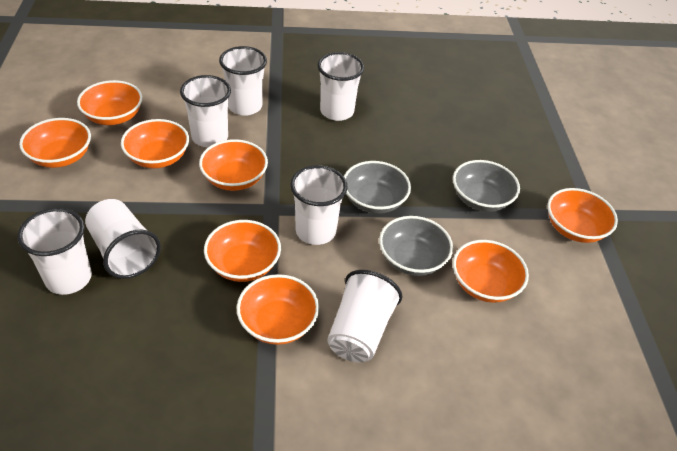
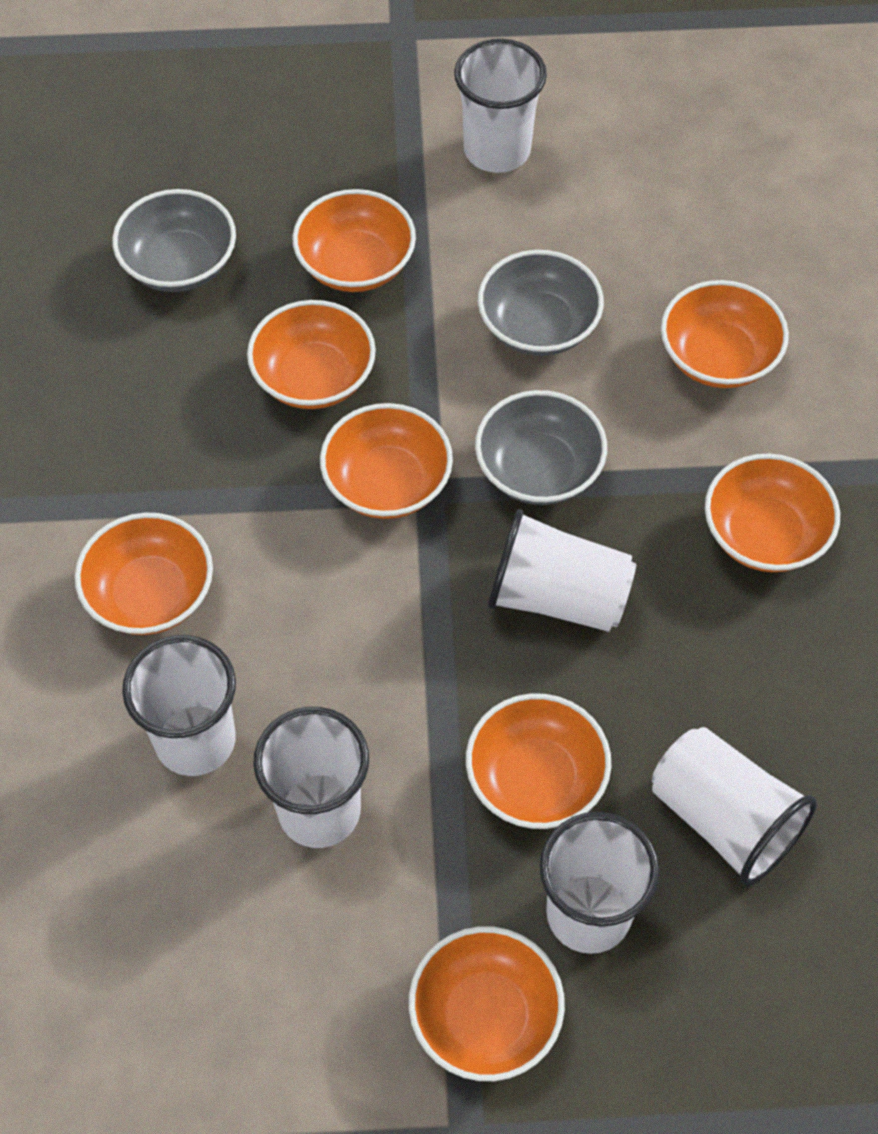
white cup: [17,208,92,295] [85,199,161,279] [180,75,231,148] [219,46,267,116] [290,165,347,245] [317,52,364,121] [327,270,402,363] = 7 -> [122,635,236,776] [253,707,369,848] [454,39,547,173] [488,509,636,632] [540,812,659,954] [652,727,817,886] = 6

